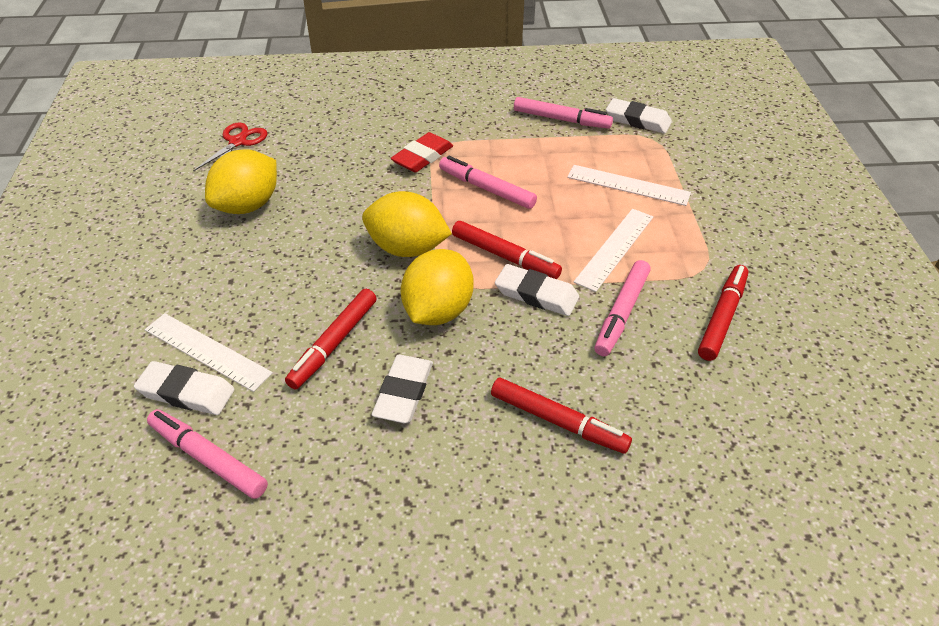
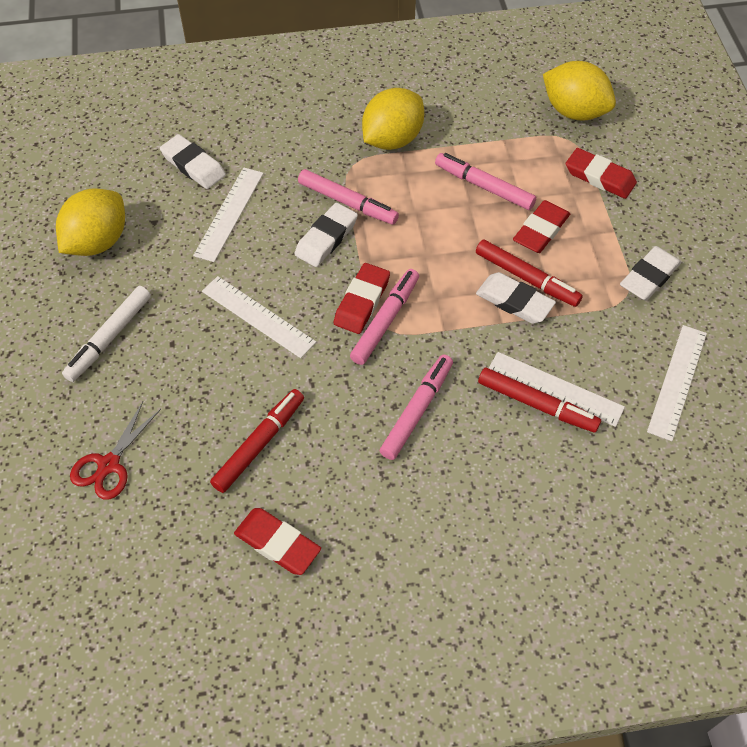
red eraser: [391,132,453,173] = 1 -> [234,508,321,575] [334,263,390,334] [513,200,570,253] [566,148,637,199] = 4
red marker: [285,289,376,390] [452,221,562,279] [491,378,632,454] [698,265,748,361] = 4 -> [210,389,304,493] [476,240,583,307] [478,368,601,433] = 3
white marker: none = 0 -> [62,286,151,382] = 1
white ruler: [145,313,273,392] [567,165,691,206] [574,209,653,292] = 3 -> [193,167,264,262] [202,276,316,358] [489,352,625,427] [647,325,707,441] = 4

